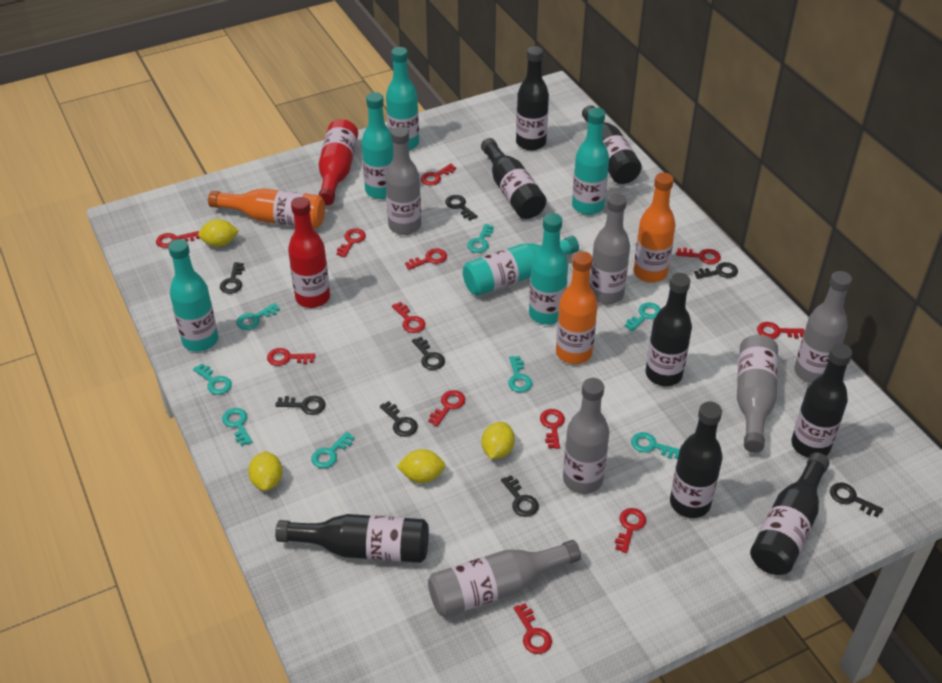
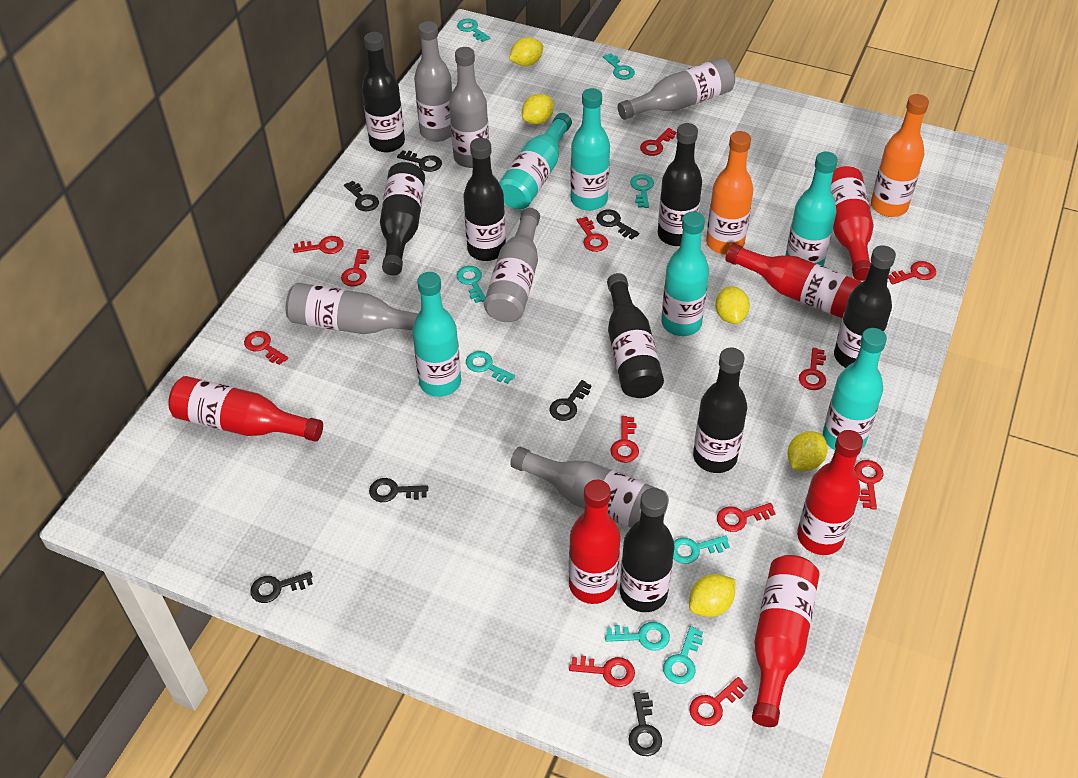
black key: [220,262,245,294] [275,396,326,415] [380,401,418,437] [412,337,445,370] [445,195,478,220] [501,475,539,517] [694,262,738,279] [830,483,883,517] = 8 -> [250,571,313,603] [344,181,379,211] [369,478,428,502] [397,150,442,172] [549,380,592,421] [596,210,639,239] [628,692,662,756] = 7
orange bottle: [208,188,325,228] [556,251,598,364] [634,172,676,283] = 3 -> [706,131,753,254] [871,94,929,217] = 2
red bottle: [288,197,330,308] [318,119,358,206] = 2 -> [168,376,323,442] [569,480,621,604] [726,243,861,318] [752,555,820,727] [797,430,863,555] [831,166,873,281] = 6
yellow lemon: [198,219,239,247] [248,451,283,491] [397,449,446,483] [482,422,515,459] = 4 -> [509,37,543,66] [522,94,554,125] [689,574,735,617] [715,286,750,324] [787,431,828,471] = 5

